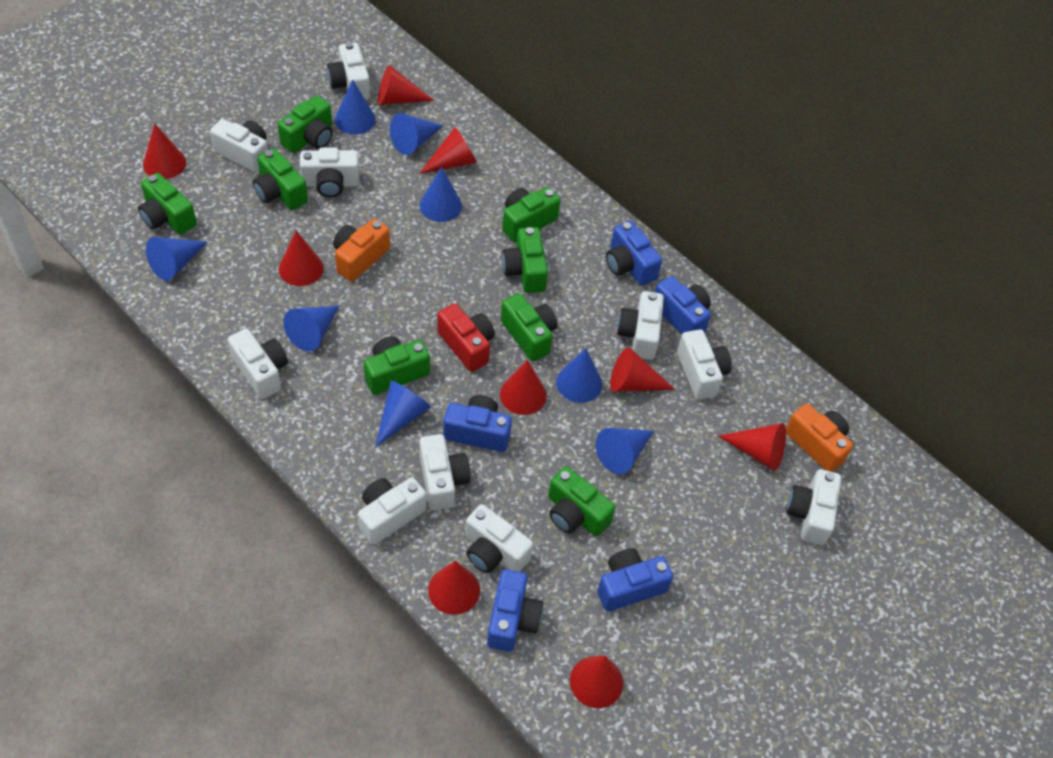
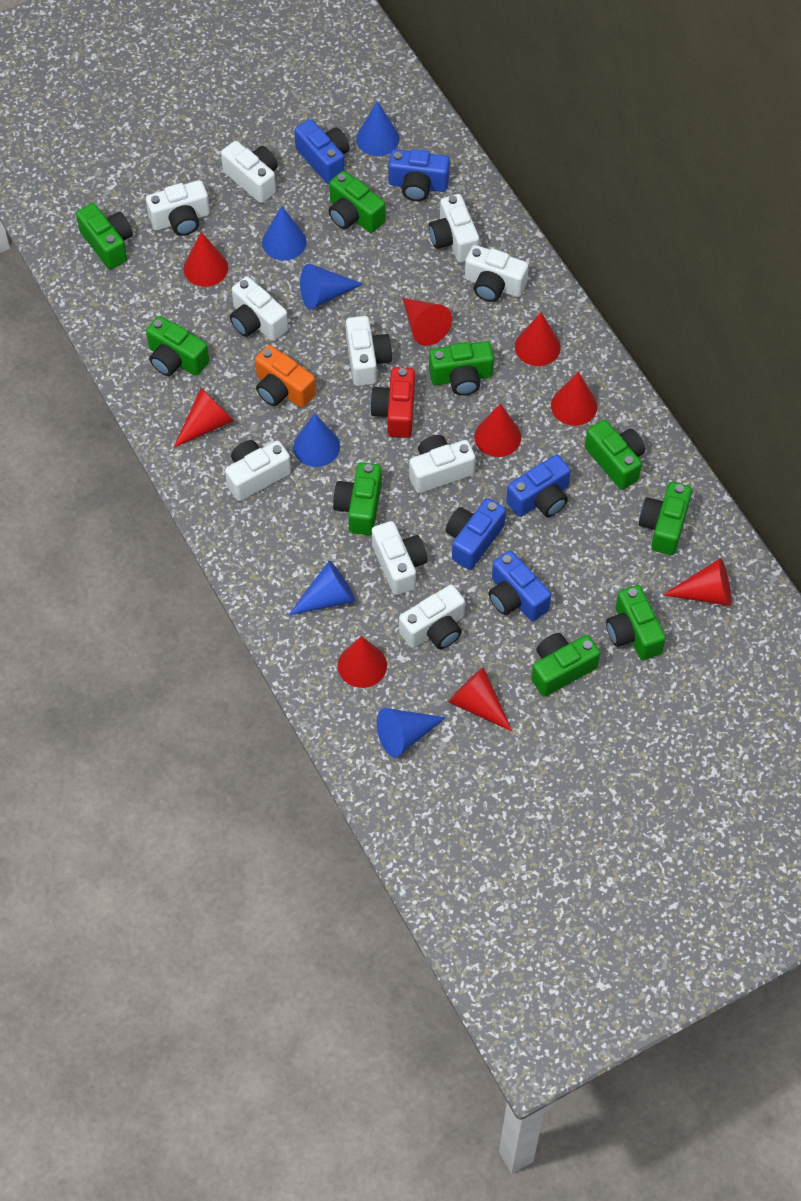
blue cone: [146,237,208,281] [283,306,339,352] [335,80,376,135] [375,381,431,447] [390,113,443,155] [420,167,462,222] [556,348,602,403] [595,428,654,474] = 8 -> [262,206,307,261] [288,560,355,616] [293,413,340,467] [300,263,363,309] [356,101,400,156] [377,708,446,757] = 6
green camera: [138,173,197,235] [253,148,308,210] [278,96,333,153] [364,336,430,395] [501,293,558,361] [502,187,560,242] [502,227,548,293] [548,466,615,537] = 8 -> [76,203,133,269] [146,316,209,376] [328,171,385,233] [333,462,382,535] [429,341,494,396] [531,633,600,697] [585,420,645,490] [606,585,666,660] [639,482,692,555] = 9
orange camera: [333,218,390,282] [786,403,853,472] = 2 -> [255,345,316,408] = 1

